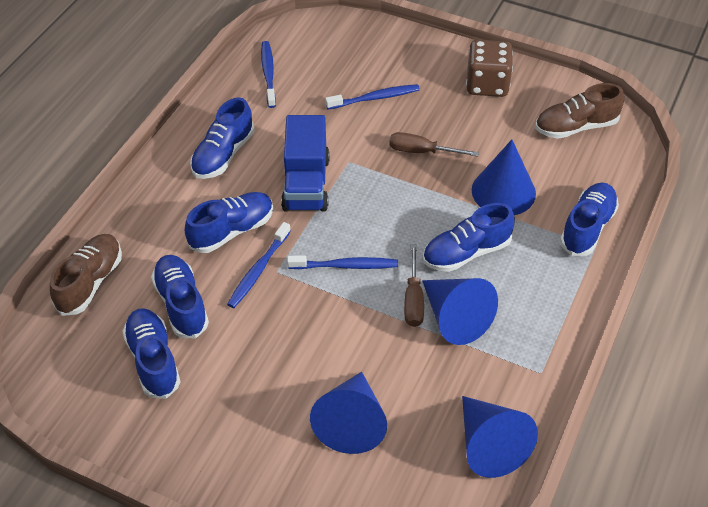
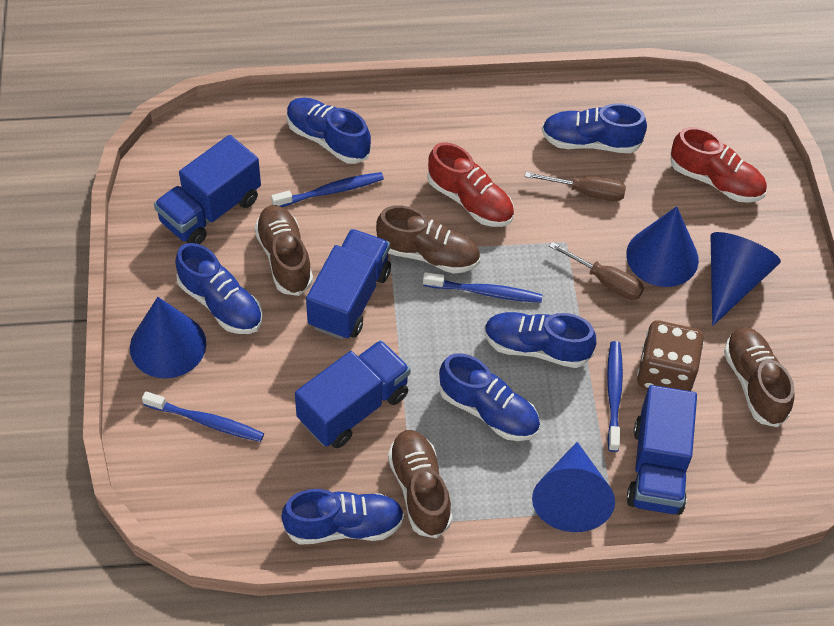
blue truck: [281,115,330,212] = 1 -> [154,135,261,244] [295,340,410,448] [306,229,391,340] [627,385,697,515] = 4
brown shoe: [50,234,122,316] [535,83,624,139] = 2 -> [255,205,313,296] [376,205,480,274] [388,430,452,538] [724,327,794,427] = 4
red shoe: none = 0 -> [427,142,514,227] [671,127,767,203] = 2

